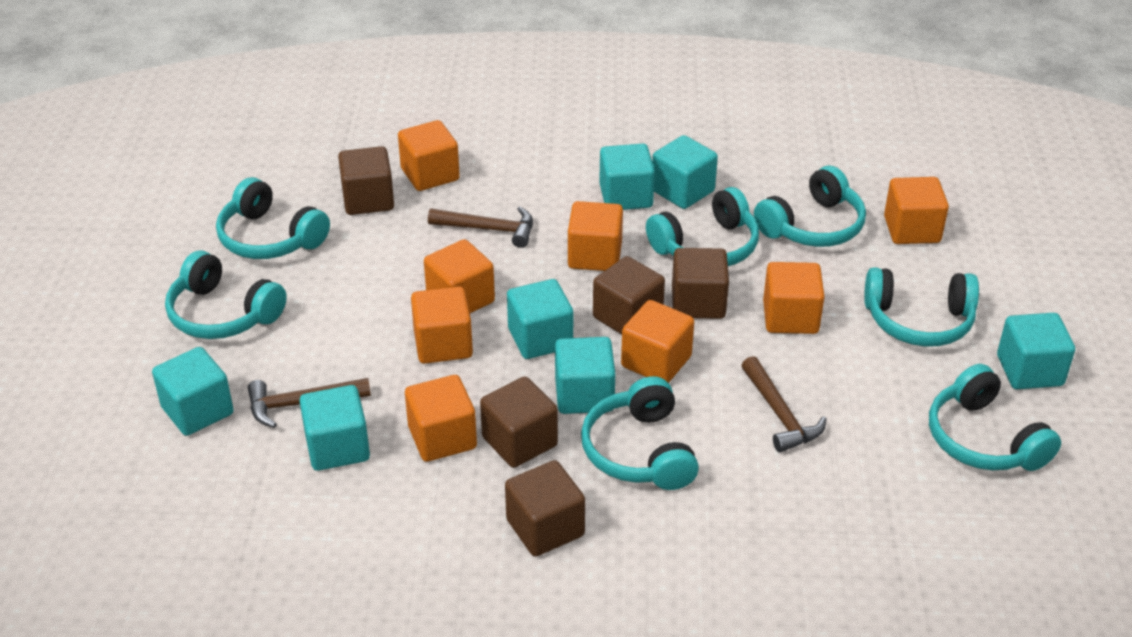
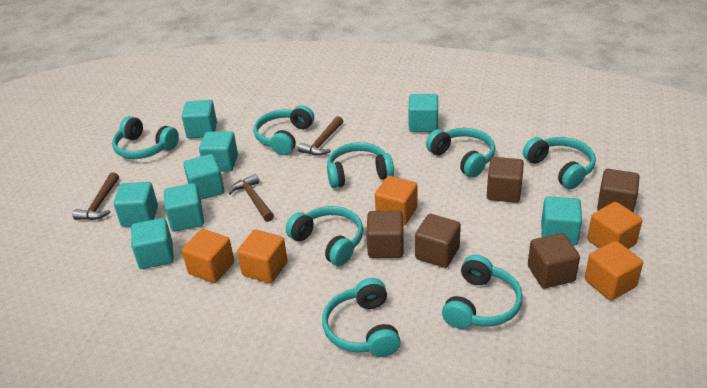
orange cube: [398,120,460,191] [405,375,477,462] [411,286,473,364] [424,239,495,313] [568,201,623,271] [621,300,694,383] [763,262,825,334] [884,177,949,244] = 8 -> [182,229,234,283] [237,230,288,284] [375,176,418,225] [585,241,643,301] [587,202,642,249] = 5
turquoise cube: [152,347,234,436] [300,385,370,471] [507,279,573,359] [555,337,615,414] [599,144,655,210] [652,135,718,209] [997,313,1075,389] = 7 -> [114,182,158,227] [131,218,174,269] [164,183,204,232] [182,100,217,139] [183,154,224,200] [199,131,238,171] [408,94,438,132] [541,196,582,246] = 8
turquoise headphones: [165,250,287,339] [216,177,330,259] [581,376,699,490] [646,187,759,266] [754,166,866,247] [864,267,979,347] [929,364,1061,471] = 7 -> [112,116,179,159] [254,105,314,155] [286,206,363,266] [322,278,401,357] [327,142,394,188] [426,128,495,178] [442,255,523,329] [523,137,596,189] = 8

